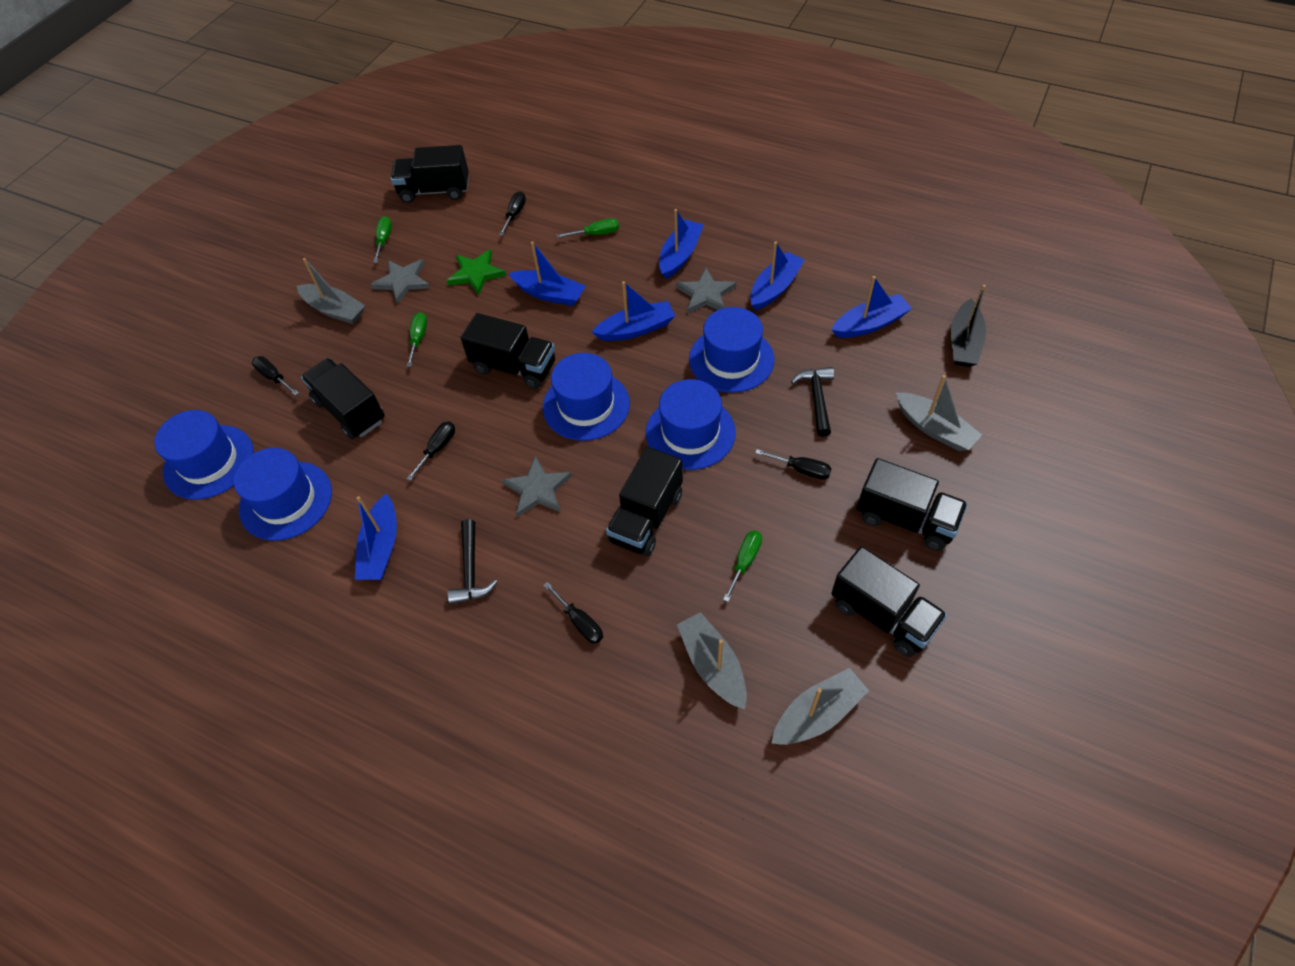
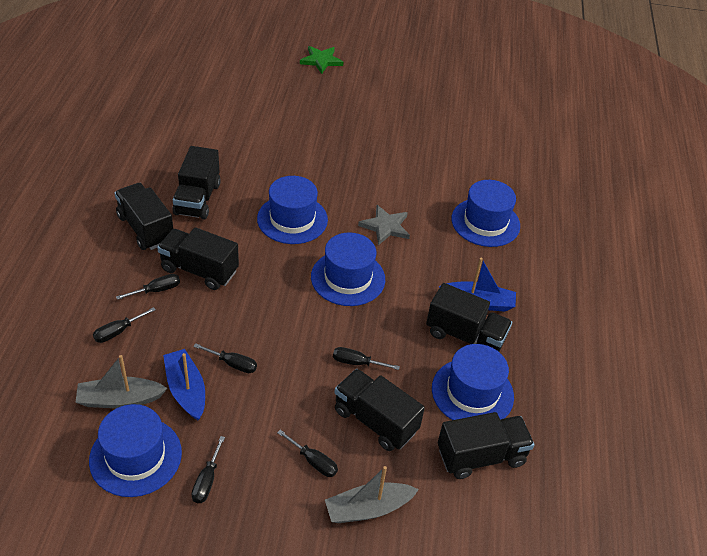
black boat: [951,285,986,367] = 1 -> none = 0
black hammer: [448,519,498,604] [791,367,834,437] = 2 -> none = 0
black screwdriver: [252,356,299,396] [407,421,455,481] [499,191,526,236] [543,582,603,644] [755,449,832,480] = 5 -> [93,307,156,343] [116,274,180,300] [191,436,225,503] [193,343,257,373] [277,430,338,477] [333,347,400,370] = 6
blue boat: [355,494,397,580] [509,241,586,306] [592,281,675,341] [659,209,703,279] [750,241,805,310] [832,276,912,338] = 6 -> [163,349,205,420] [439,257,516,312] = 2
green screwdriver: [373,216,392,263] [407,312,427,367] [557,218,619,238] [723,530,762,602] = 4 -> none = 0
grey boat: [297,258,365,324] [677,612,747,710] [771,668,869,745] [896,375,982,451] = 4 -> [76,355,167,408] [325,466,419,523] = 2
grey star: [370,259,430,304] [502,456,572,517] [676,268,736,314] = 3 -> [358,205,410,245] = 1

